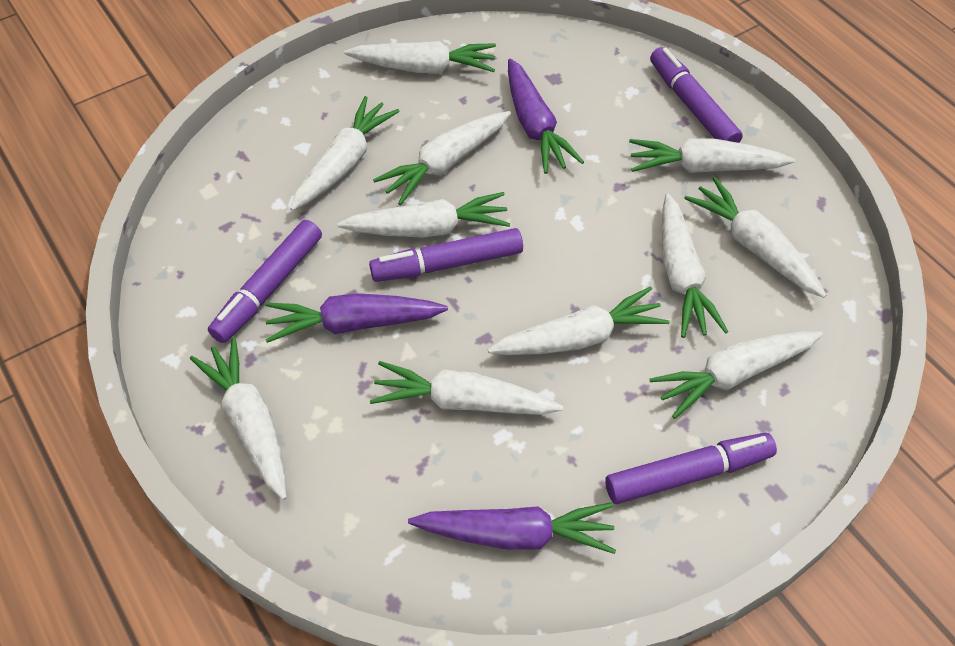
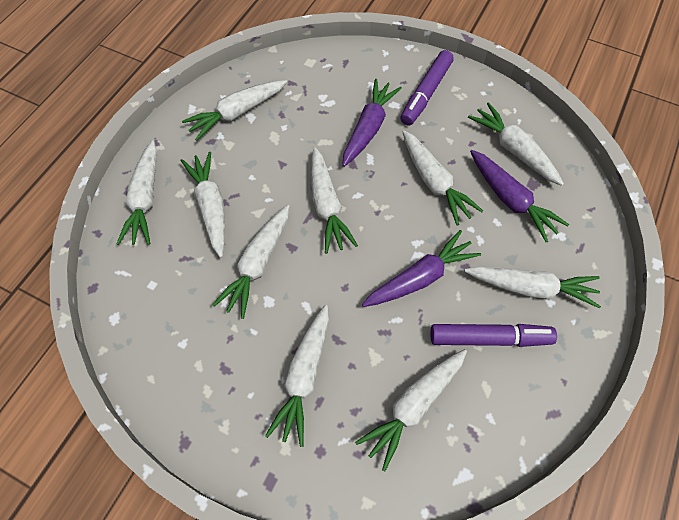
purple marker: [208,220,322,343] [369,228,523,282] [605,433,777,504] [650,47,743,143] = 4 -> [400,50,454,126] [430,324,557,347] = 2
white carrot: [190,337,287,500] [290,96,400,211] [337,192,510,238] [344,41,496,73] [370,361,563,415] [373,111,511,205] [488,286,669,355] [629,138,795,173] [649,331,823,419] [662,194,728,338] [684,177,826,298] = 11 -> [116,140,157,245] [181,152,225,258] [182,80,287,141] [212,205,289,319] [265,305,329,447] [311,147,358,254] [355,349,467,471] [402,130,483,225] [464,266,601,309] [468,102,564,186] = 10

